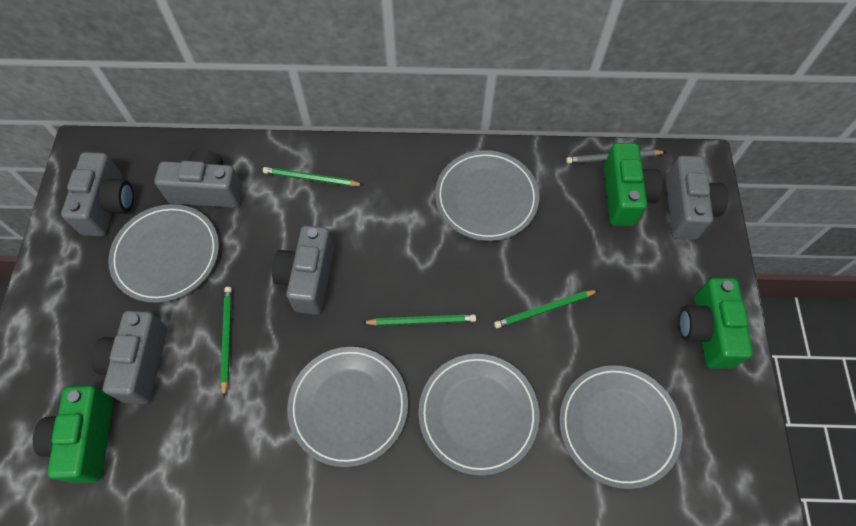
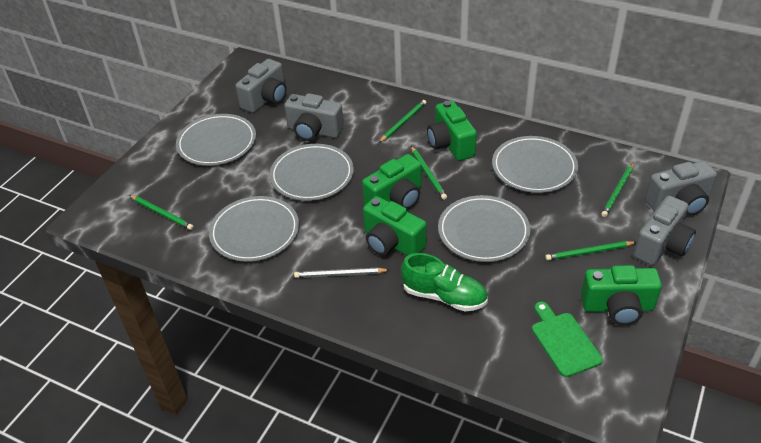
green camera: [33,386,114,484] [604,143,663,226] [679,278,753,369] = 3 -> [362,154,422,209] [363,196,426,256] [427,101,477,161] [581,265,662,325] = 4
green cutting board: none = 0 -> [532,302,603,377] = 1
green pencil: [220,287,232,397] [263,167,363,186] [362,314,476,326] [494,290,599,329] = 4 -> [129,195,193,230] [379,100,426,143] [411,146,447,200] [545,241,636,261] [601,162,634,217] = 5
green shoe: none = 0 -> [401,253,488,311] = 1
grey camera: [61,152,134,236] [91,311,167,404] [155,149,243,208] [272,226,334,315] [666,156,728,240] = 5 -> [236,59,287,113] [284,93,344,141] [633,196,696,266] [645,161,717,216] = 4

